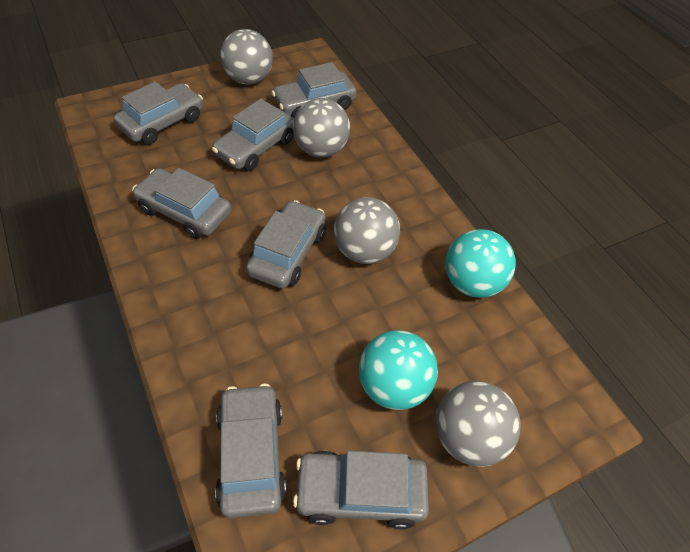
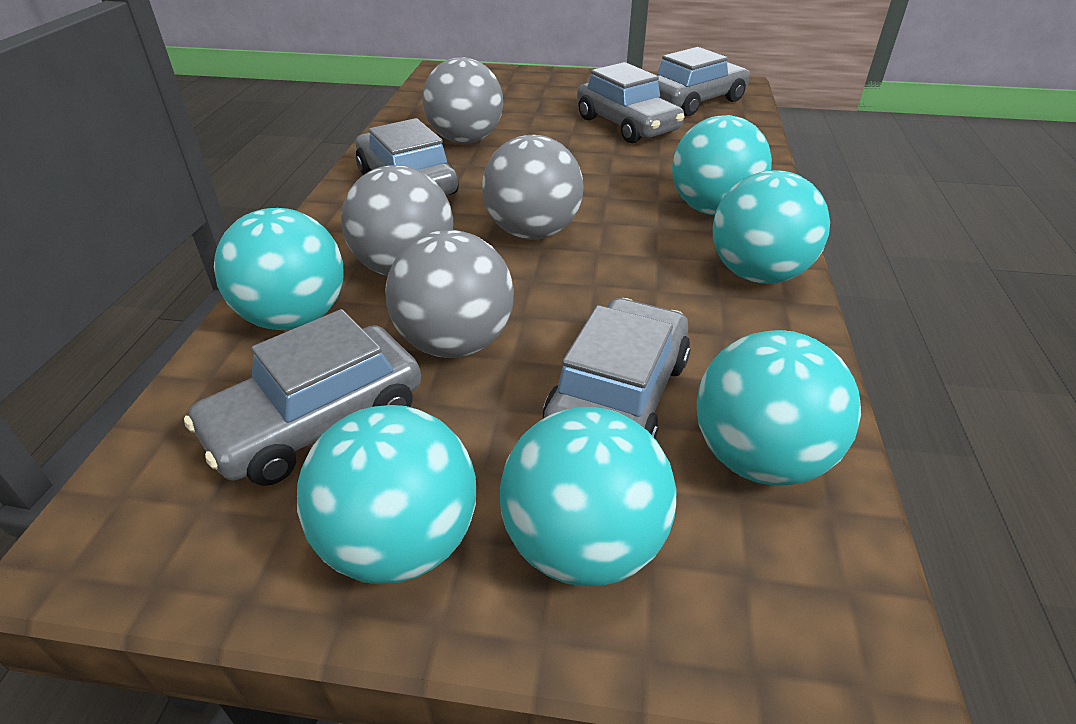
grey car: [114,82,203,145] [132,168,231,239] [212,99,294,171] [215,384,286,518] [246,200,326,289] [272,62,357,118] [293,451,429,529] = 7 -> [184,309,421,486] [356,118,458,195] [543,298,690,439] [577,62,685,144] [657,47,750,116] = 5
turquoise ball: [359,330,438,410] [445,229,516,298] = 2 -> [214,208,344,330] [297,405,476,584] [500,407,676,586] [672,115,772,215] [697,330,861,486] [713,170,830,284] = 6

